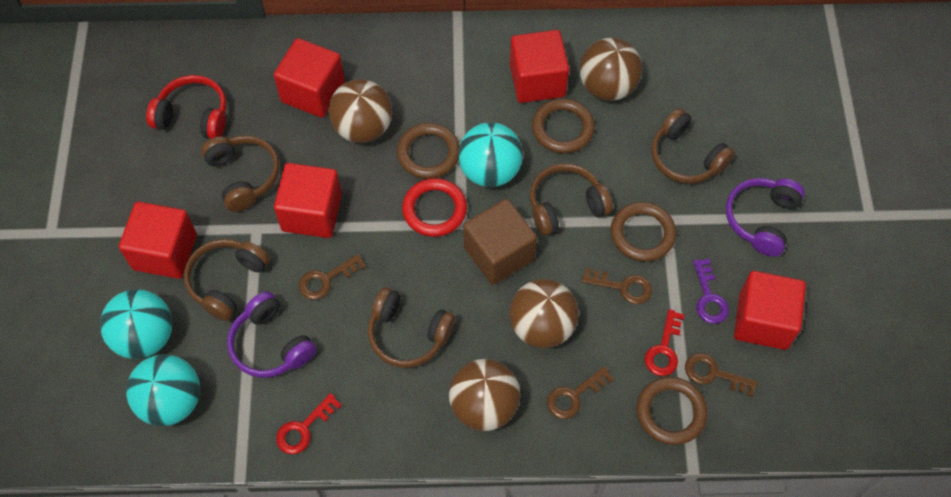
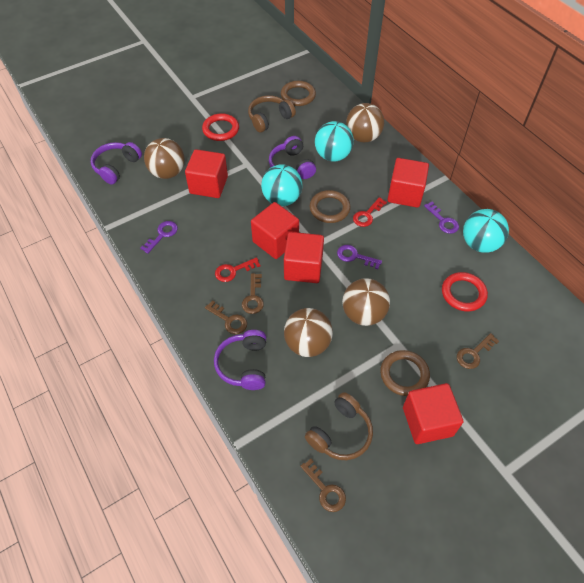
brown cube: [463,199,537,285] = 1 -> none = 0
brown headphones: [184,239,270,321] [201,135,279,212] [368,287,455,368] [530,164,613,236] [651,108,735,184] = 5 -> [248,95,296,132] [305,392,373,460] = 2
brown ring: [397,123,460,179] [532,98,595,153] [611,202,676,262] [637,377,708,445] = 4 -> [281,81,316,106] [309,190,350,223] [380,350,430,396] = 3
purple headphones: [227,291,316,378] [726,178,805,256] = 2 -> [91,142,142,184] [214,330,266,390] [269,136,316,179] = 3
purple key: [693,259,729,324] = 1 -> [140,221,178,254] [337,245,382,269] [424,202,459,234] = 3
red headphones: [146,75,227,139] = 1 -> none = 0
red ring: [402,178,467,237] = 1 -> [202,113,239,141] [442,272,488,311] = 2

